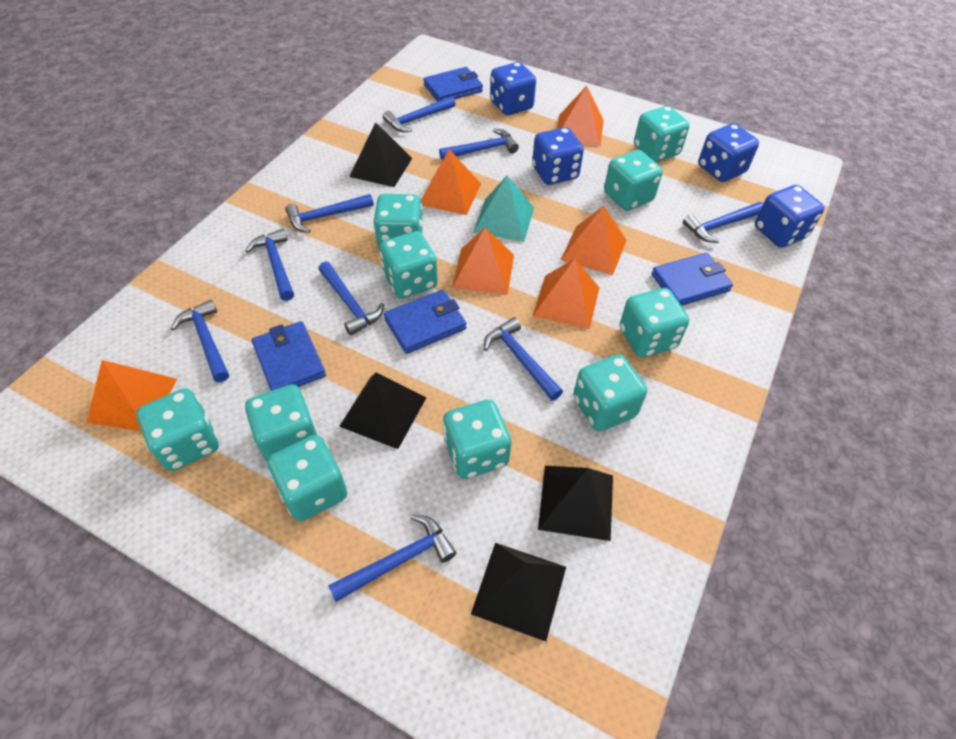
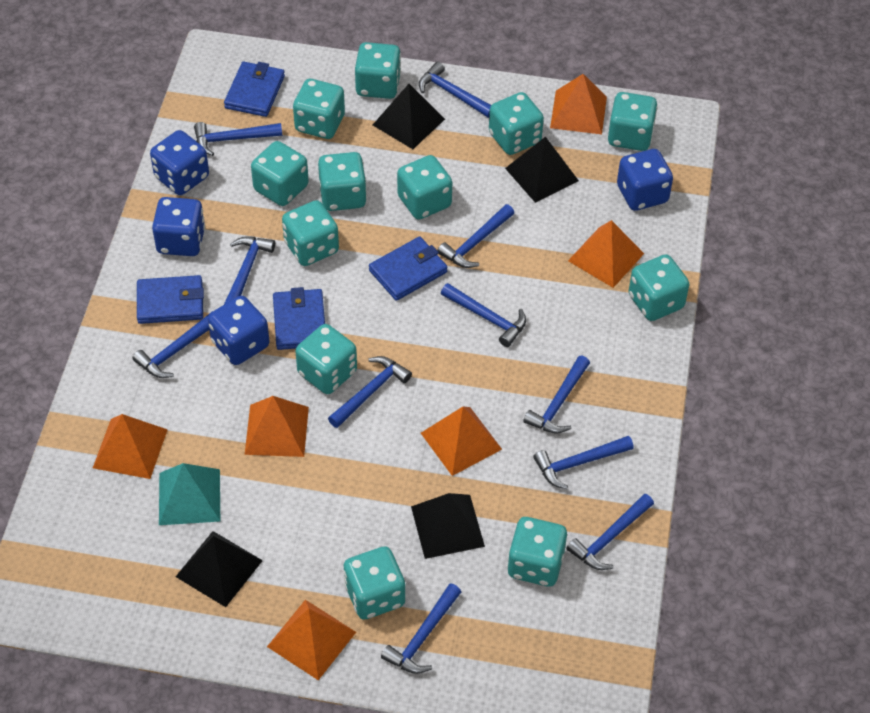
blue hammer: [171,299,229,382] [246,229,294,301] [285,194,374,233] [318,261,384,336] [328,514,456,602] [383,96,456,132] [439,129,519,160] [484,317,563,401] [683,202,763,243] = 9 -> [132,311,213,378] [194,122,282,156] [224,236,275,304] [328,356,412,428] [381,583,461,674] [419,62,491,118] [437,204,514,268] [441,283,526,347] [523,356,590,434] [533,436,634,489] [567,494,654,570] = 11
turquoise dice: [136,388,219,471] [245,384,318,462] [267,435,347,521] [373,194,423,249] [379,231,438,299] [443,400,511,479] [573,354,647,431] [604,150,663,211] [620,288,689,357] [634,106,690,162] = 10 -> [251,141,309,206] [282,200,339,266] [293,79,345,139] [295,324,357,394] [318,152,367,211] [343,546,405,620] [355,42,401,99] [397,155,452,220] [489,92,544,155] [507,517,567,587] [608,92,658,151] [628,254,689,321] = 12

